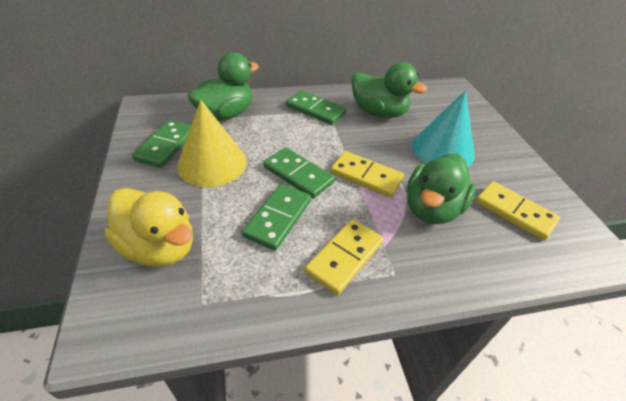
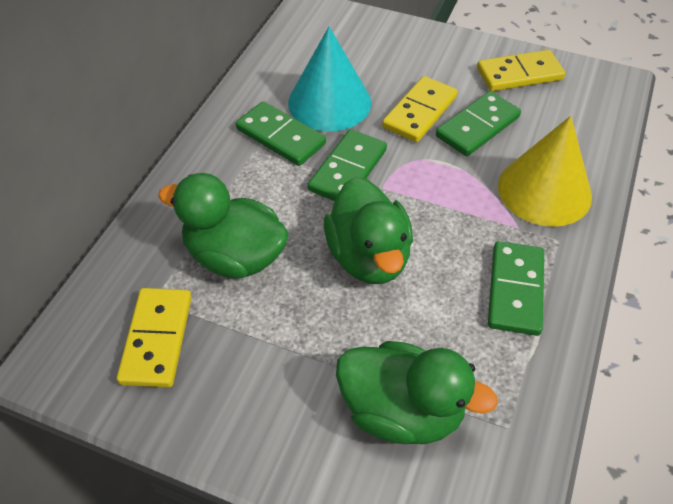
yellow duck: [104,188,193,267] = 1 -> none = 0

